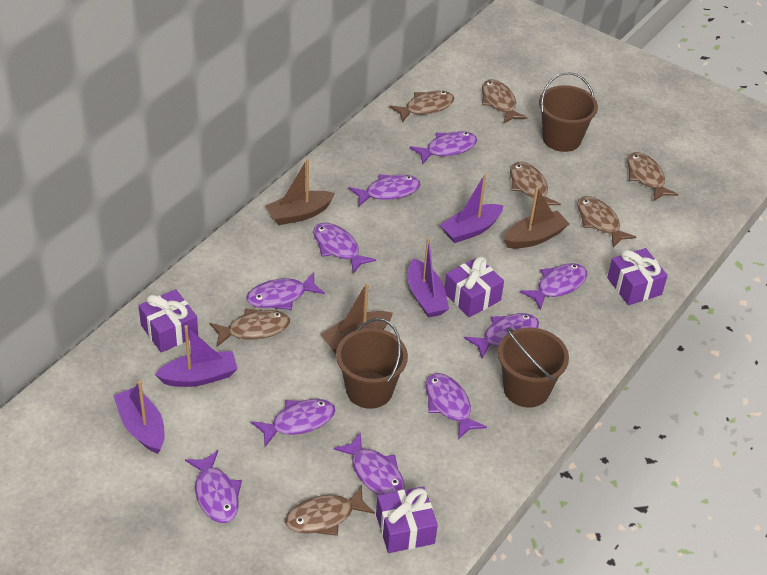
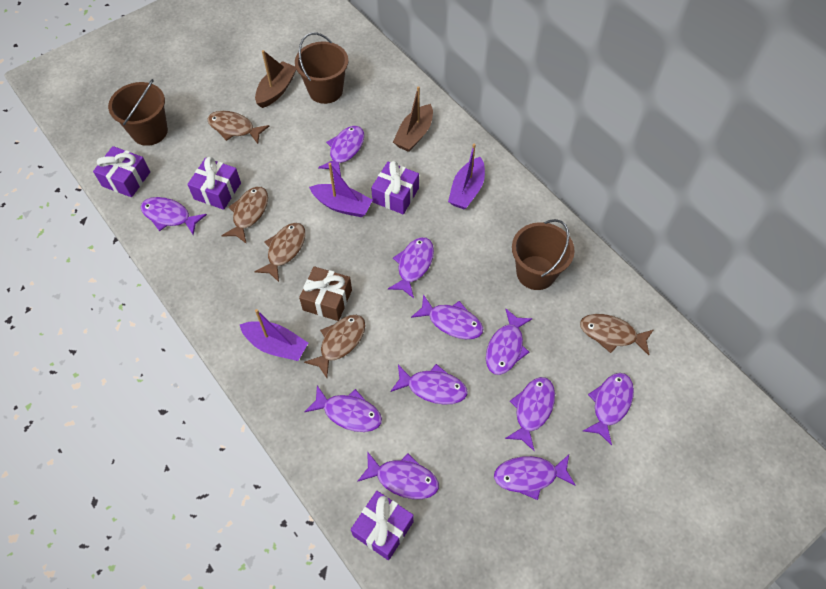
brown boat: [265,159,335,225] [320,283,393,353] [503,187,569,249] = 3 -> [255,50,296,108] [393,86,433,152] = 2
brown fish: [210,308,290,347] [285,486,375,536] [389,91,454,123] [482,79,528,124] [510,162,561,205] [577,196,636,247] [627,152,678,201] = 7 -> [207,111,269,144] [221,187,268,244] [254,223,306,282] [304,315,366,378] [580,314,653,355] = 5
brown gift: none = 0 -> [299,266,352,321] = 1
purple boat: [114,381,165,454] [154,325,237,387] [408,238,449,318] [440,174,504,243] = 4 -> [240,309,308,361] [309,163,373,217] [448,143,485,209] = 3
purple fish: [185,450,242,523] [246,272,325,310] [251,399,335,447] [313,223,376,274] [333,432,405,495] [349,174,421,207] [410,131,477,164] [426,373,487,439] [464,313,539,359] [520,263,587,310] = 10 -> [141,197,207,235] [305,386,382,432] [318,126,364,176] [357,451,439,499] [388,237,434,298] [390,364,468,405] [411,294,483,339] [486,309,533,375] [494,455,576,500] [505,377,555,451] [583,373,634,446] = 11

